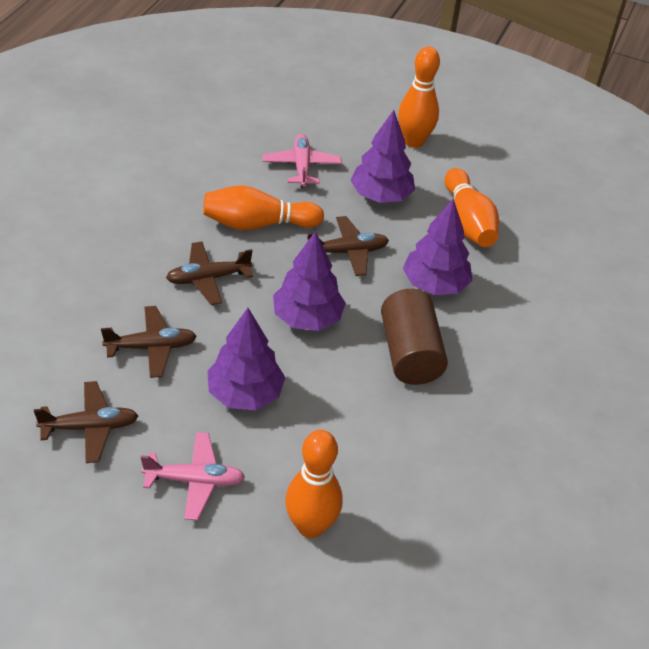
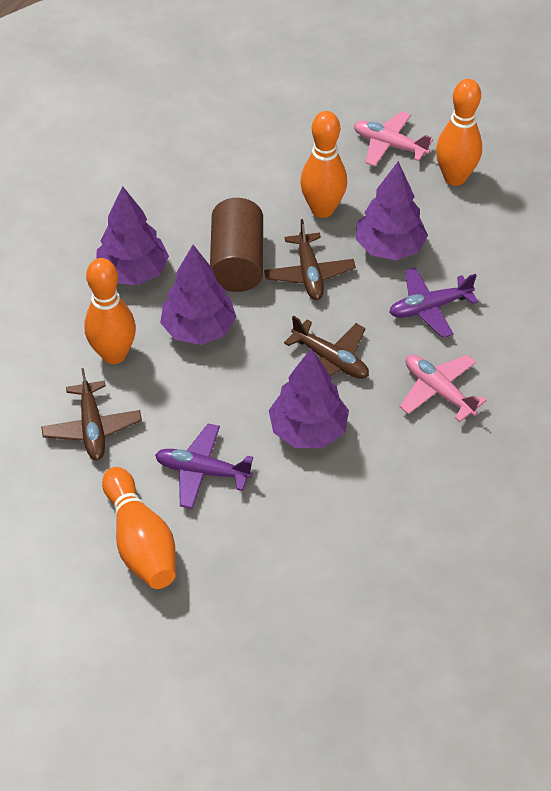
brown plane: [34,381,138,463] [101,306,197,378] [166,242,253,305] [307,216,389,276] = 4 -> [41,368,142,460] [264,219,356,300] [284,315,369,379] = 3
purple plane: none = 0 -> [155,424,253,509] [389,268,478,338] = 2

